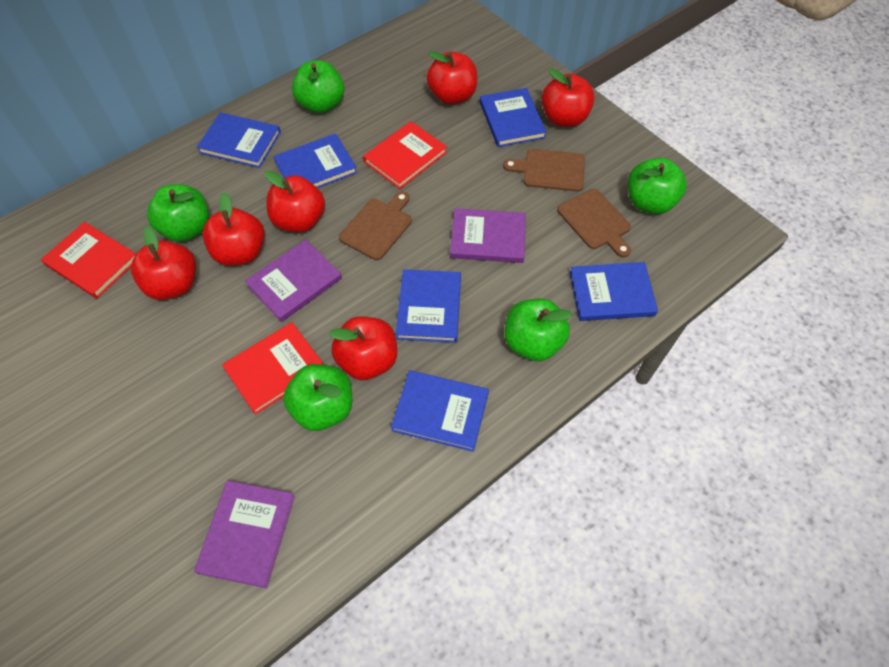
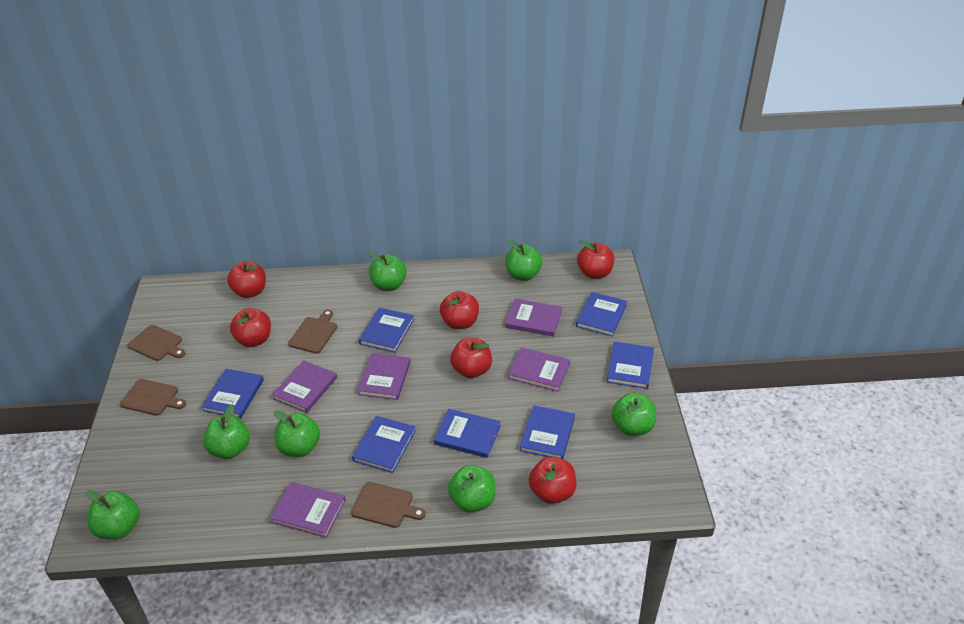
blue book: [197,112,281,168] [274,133,357,188] [391,370,489,452] [396,269,461,343] [480,88,547,147] [569,262,658,321] = 6 -> [202,369,264,419] [352,416,416,473] [359,308,414,353] [434,409,501,458] [520,405,575,459] [576,292,627,337] [607,342,654,389] = 7
brown cutting board: [339,192,412,260] [503,149,585,192] [557,189,631,258] = 3 -> [120,379,186,416] [127,325,185,361] [288,310,337,354] [351,482,426,528] = 4
green apple: [147,185,209,242] [283,364,352,431] [292,60,344,114] [505,299,573,361] [628,158,687,214] = 5 -> [86,490,140,540] [203,404,250,459] [274,410,320,457] [369,252,407,291] [448,465,496,512] [505,240,542,281] [611,392,656,436] = 7
purple book: [194,480,295,588] [245,239,342,322] [450,208,526,263] = 3 -> [270,482,346,538] [272,360,337,413] [357,353,411,400] [505,299,562,336] [508,347,570,392] = 5
red book: [41,222,136,299] [222,322,324,415] [363,121,447,189] = 3 -> none = 0

